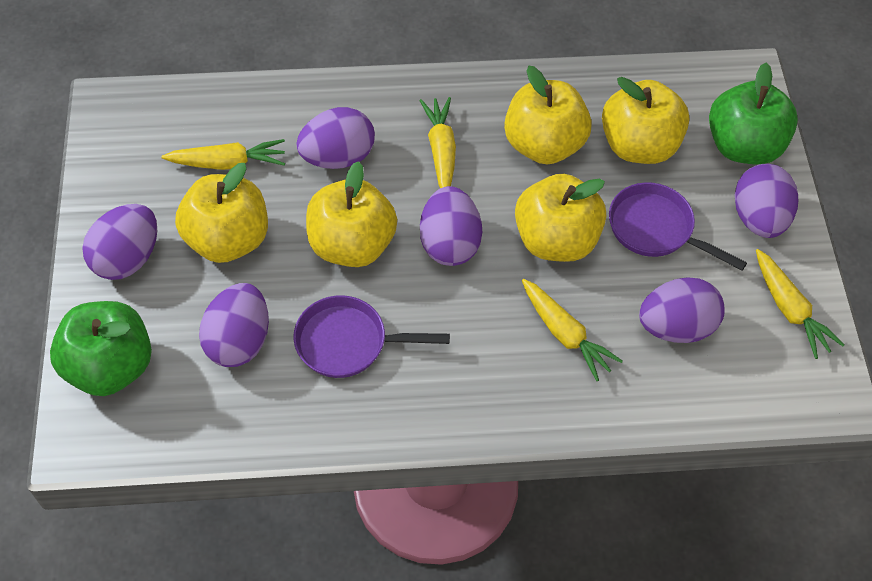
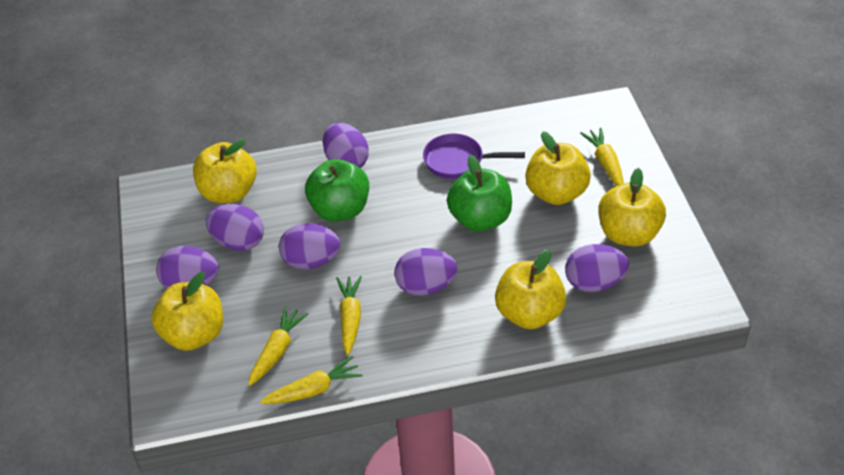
purple pan: [293,295,450,378] [609,183,747,271] = 2 -> [423,134,525,179] = 1

